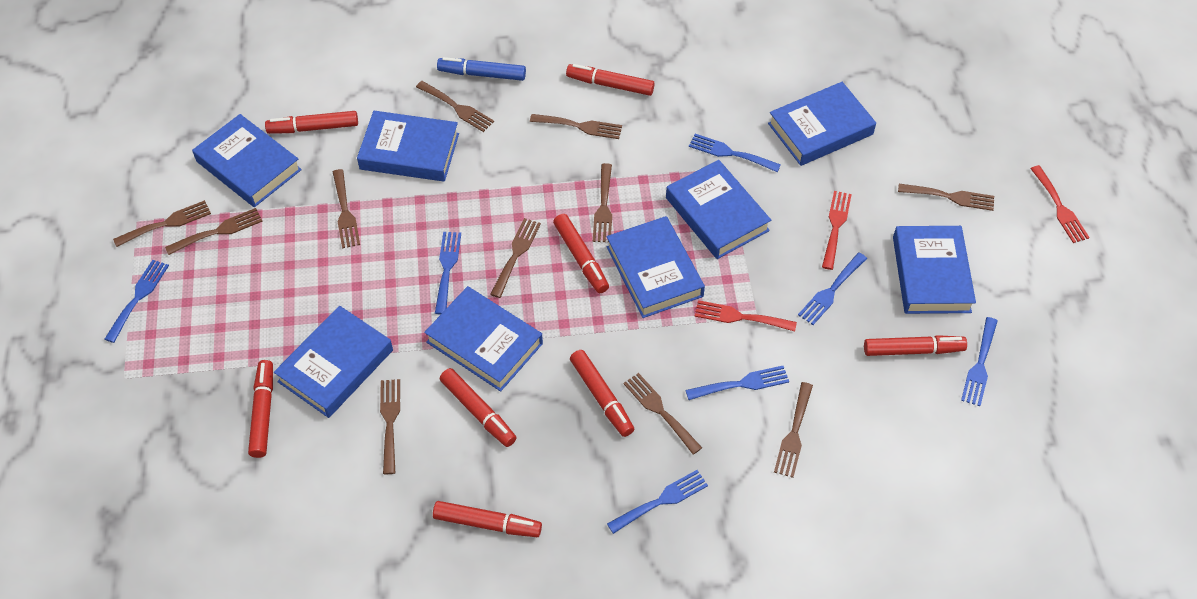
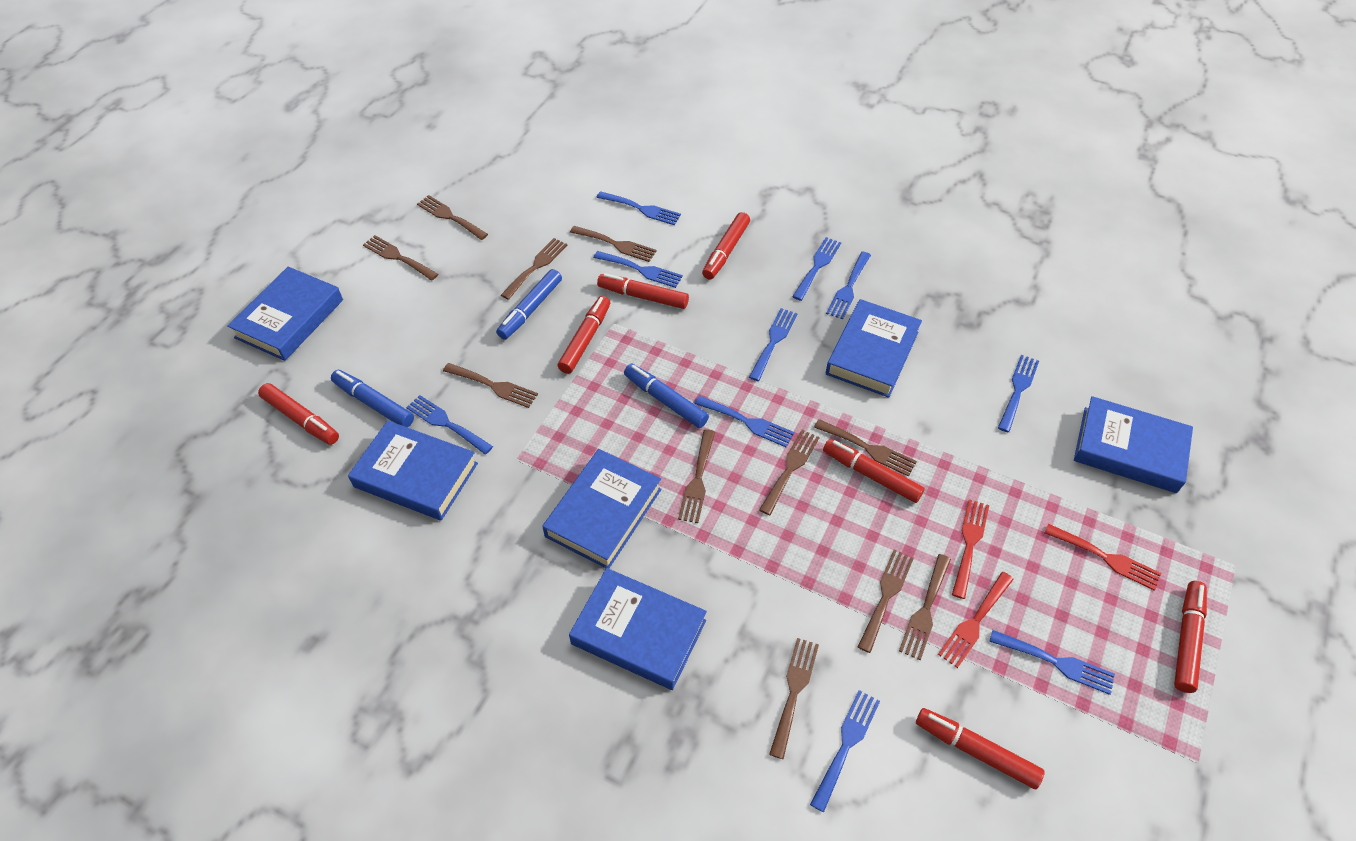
blue book: [192,114,302,207] [274,306,393,418] [357,111,459,182] [424,286,543,391] [607,216,705,318] [666,160,771,259] [768,82,876,166] [893,226,976,314] = 8 -> [227,267,343,361] [348,421,478,521] [542,449,661,568] [569,568,707,690] [826,299,922,398] [1074,396,1193,493] = 6
blue fork: [105,260,169,343] [435,232,461,315] [607,470,708,534] [686,366,789,400] [689,134,781,172] [798,253,867,325] [961,317,997,406] = 7 -> [406,395,493,455] [594,251,683,288] [596,191,681,225] [694,396,794,447] [749,308,798,381] [792,237,841,301] [810,690,880,812] [826,251,871,319] [989,630,1115,695] [998,355,1039,432] = 10
blue marker: [437,57,526,81] = 1 -> [331,370,414,428] [496,269,562,340] [624,364,709,428] = 3
red marker: [248,360,273,458] [265,111,358,134] [433,501,542,537] [440,368,517,447] [553,214,609,293] [566,64,655,96] [570,350,634,437] [864,335,967,356] = 8 -> [258,383,339,445] [558,296,610,374] [597,273,689,309] [702,212,750,280] [823,439,925,503] [916,708,1045,789] [1174,581,1207,693] = 7

